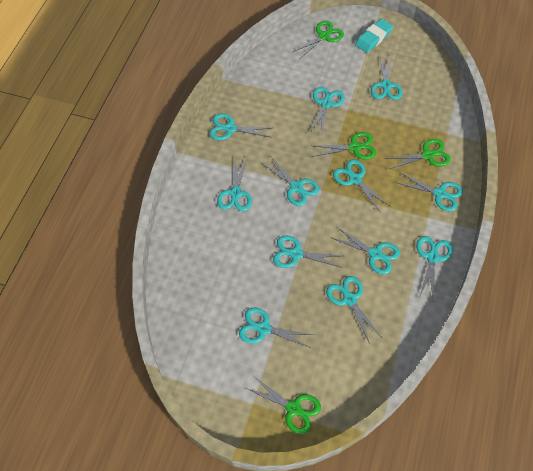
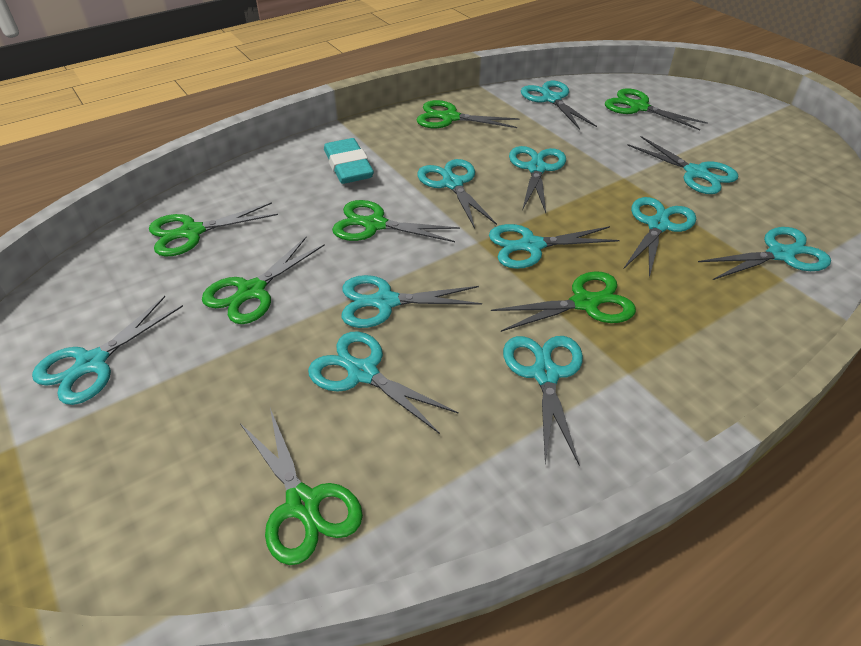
green scissors: [245,375,321,434] [292,21,344,59] [312,132,376,160] [384,139,451,169] = 4 -> [149,202,278,257] [202,237,325,324] [240,408,363,565] [332,200,460,242] [417,100,520,128] [491,271,636,332] [605,88,708,130] = 7
turquoise scissors: [209,114,271,140] [217,157,252,211] [239,307,314,348] [261,155,319,206] [273,235,343,268] [309,87,344,136] [326,276,381,344] [330,227,400,274] [333,159,390,213] [371,54,402,100] [395,172,463,212] [416,236,453,301] = 12 -> [32,296,183,405] [308,331,459,434] [342,275,482,328] [417,159,497,229] [489,224,620,269] [503,336,583,465] [509,146,566,213] [521,81,597,130] [624,197,696,278] [628,136,738,194] [698,227,831,280] = 11

